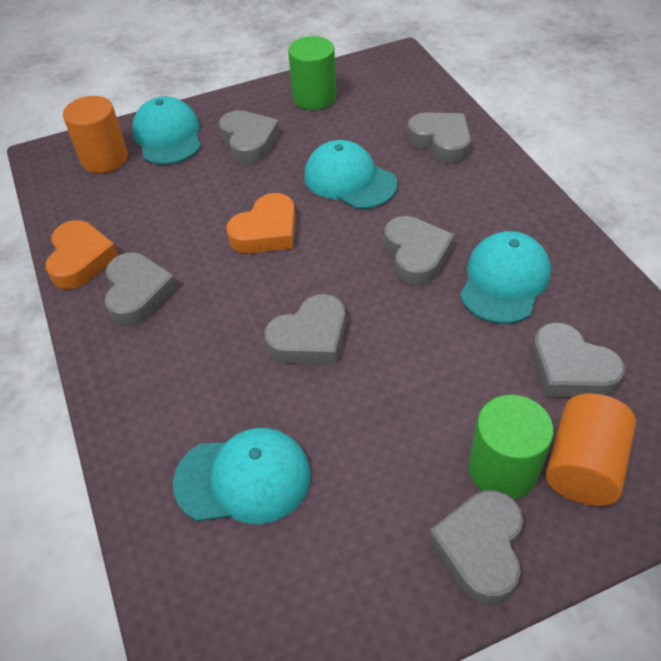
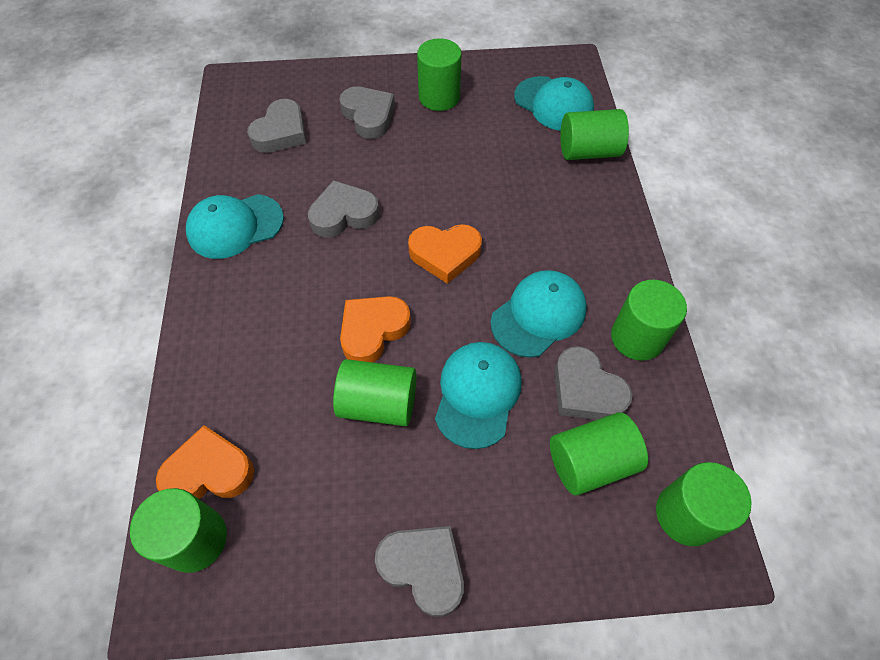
green cylinder: [288,36,336,110] [468,395,554,499] = 2 -> [130,488,227,573] [333,359,416,426] [417,38,462,111] [550,412,648,496] [560,109,629,160] [611,280,687,361] [656,462,752,546] = 7
grey heart: [104,253,177,326] [219,110,280,164] [265,294,346,365] [384,216,455,286] [407,112,471,163] [428,490,523,605] [532,323,625,398] = 7 -> [247,99,306,153] [308,180,380,238] [339,86,395,139] [375,526,464,617] [555,346,632,420] = 5
orange cylinder: [63,96,128,173] [546,393,636,506] = 2 -> none = 0
orange heart: [45,220,119,289] [226,193,295,253] = 2 -> [156,425,254,499] [340,296,411,362] [408,224,482,284] = 3

